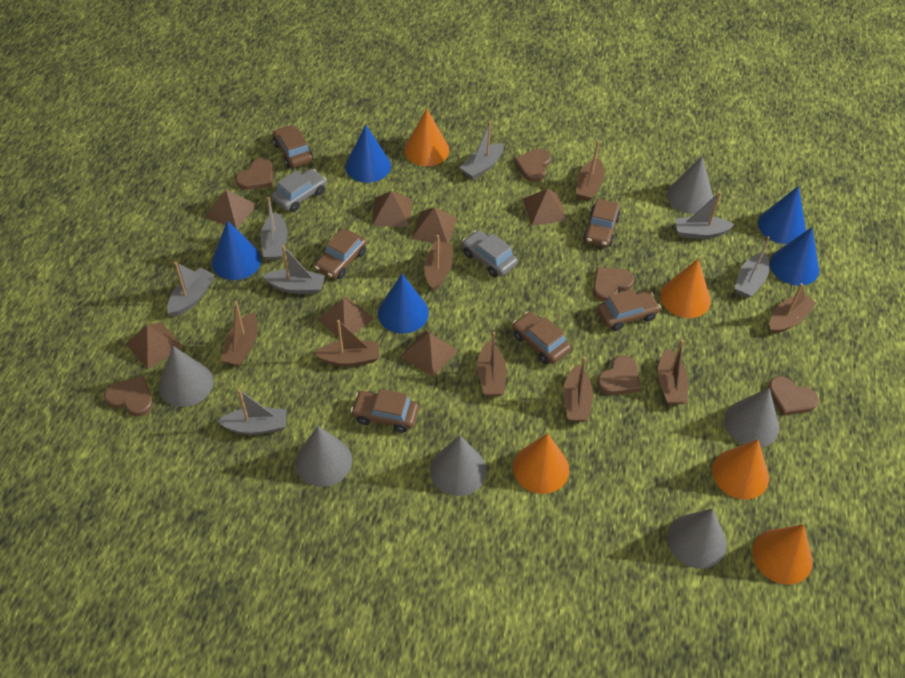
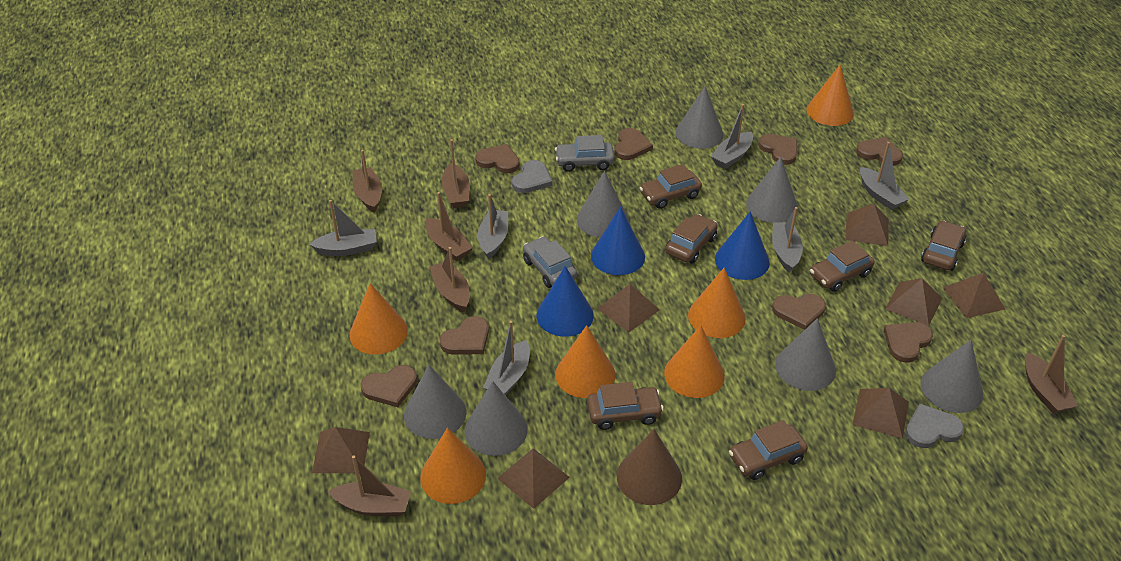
blue cone: [212,220,262,280] [345,125,391,183] [378,274,429,334] [758,186,806,244] [770,227,819,286] = 5 -> [537,266,594,337] [591,207,645,275] [715,211,770,280] = 3
brown boat: [221,301,258,366] [314,320,379,366] [424,235,453,291] [477,332,507,397] [563,357,593,422] [576,140,604,201] [658,340,688,404] [770,283,816,334] = 8 -> [328,456,411,516] [353,150,382,213] [425,192,473,261] [429,247,470,312] [441,139,470,208] [1025,335,1078,413] = 6
brown cone: none = 0 -> [617,429,682,505] = 1
brown heart: [104,376,153,417] [236,158,273,190] [514,149,551,182] [593,267,634,301] [597,355,640,395] [768,376,819,416] = 6 -> [361,365,417,407] [440,316,489,355] [475,144,520,173] [614,128,653,160] [758,134,797,165] [772,294,826,330] [856,137,903,166] [884,322,933,363] = 8
grey boat: [167,262,215,317] [217,389,287,435] [261,197,288,260] [263,246,325,294] [460,121,504,180] [675,192,734,239] [735,236,770,298] = 7 -> [309,200,377,256] [478,194,508,259] [483,321,530,396] [711,104,753,169] [772,207,803,273] [860,142,909,210] = 6
grey cone: [159,346,213,407] [295,426,352,487] [430,435,487,496] [667,156,713,214] [667,508,727,569] [724,388,779,447] = 6 -> [404,365,466,439] [465,381,528,456] [577,171,629,237] [676,86,724,149] [746,157,798,223] [775,318,836,391] [920,340,983,413] = 7
grey heart: none = 0 -> [512,160,553,193] [905,403,964,448] = 2
orange cone: [404,109,449,166] [513,433,569,494] [660,259,711,318] [712,439,769,500] [752,525,813,585] = 5 -> [349,283,408,355] [420,427,486,504] [555,325,616,398] [664,325,725,398] [688,268,746,338] [806,65,854,126] = 6

